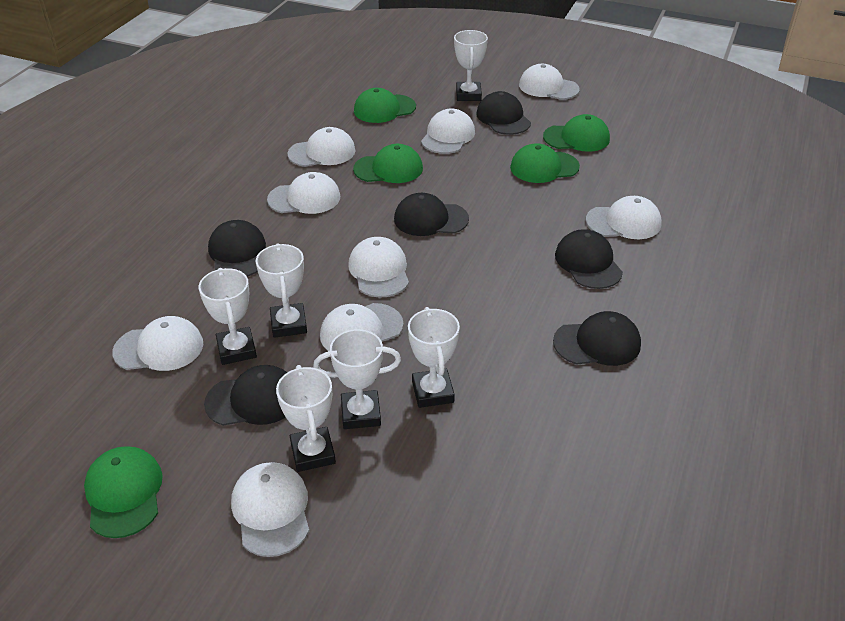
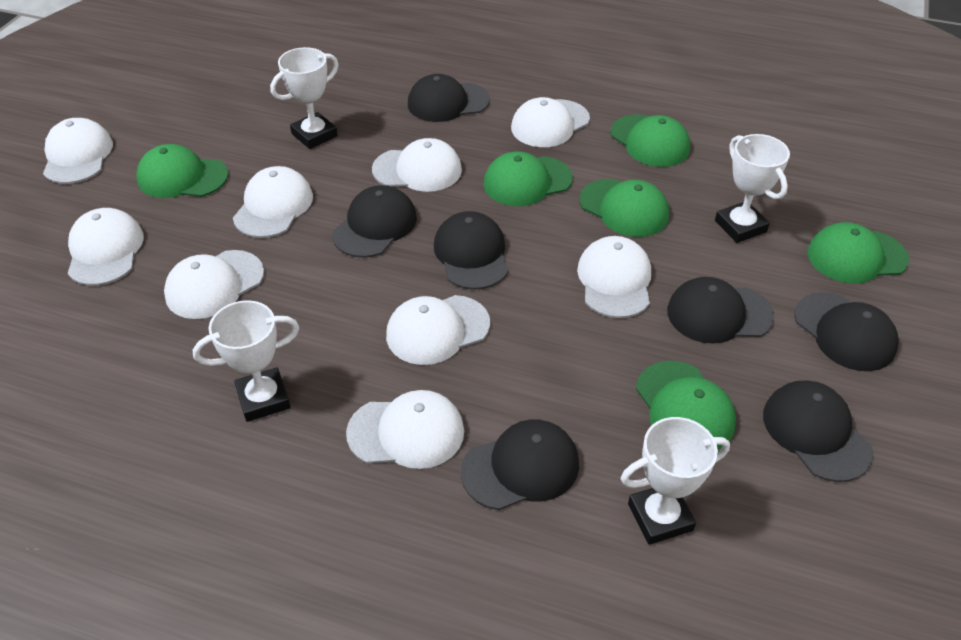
black cap: [204,365,287,426] [208,220,266,277] [394,193,469,236] [476,91,531,135] [553,311,641,366] [555,229,623,289] = 6 -> [332,185,417,258] [408,74,490,122] [434,211,509,290] [461,419,579,510] [667,277,774,344] [763,381,873,482] [794,292,899,371] = 7
green cap: [84,446,163,538] [353,144,423,183] [354,88,416,123] [510,143,580,183] [543,114,610,152] = 5 -> [136,144,228,198] [484,152,573,206] [579,179,669,237] [610,114,690,167] [636,361,736,450] [807,222,909,284] = 6
white trophy: [199,268,257,365] [256,243,307,338] [276,365,336,472] [313,329,401,429] [408,307,460,408] [454,30,488,101] = 6 -> [193,300,299,422] [270,47,339,149] [621,417,730,545] [715,134,790,243] = 4

